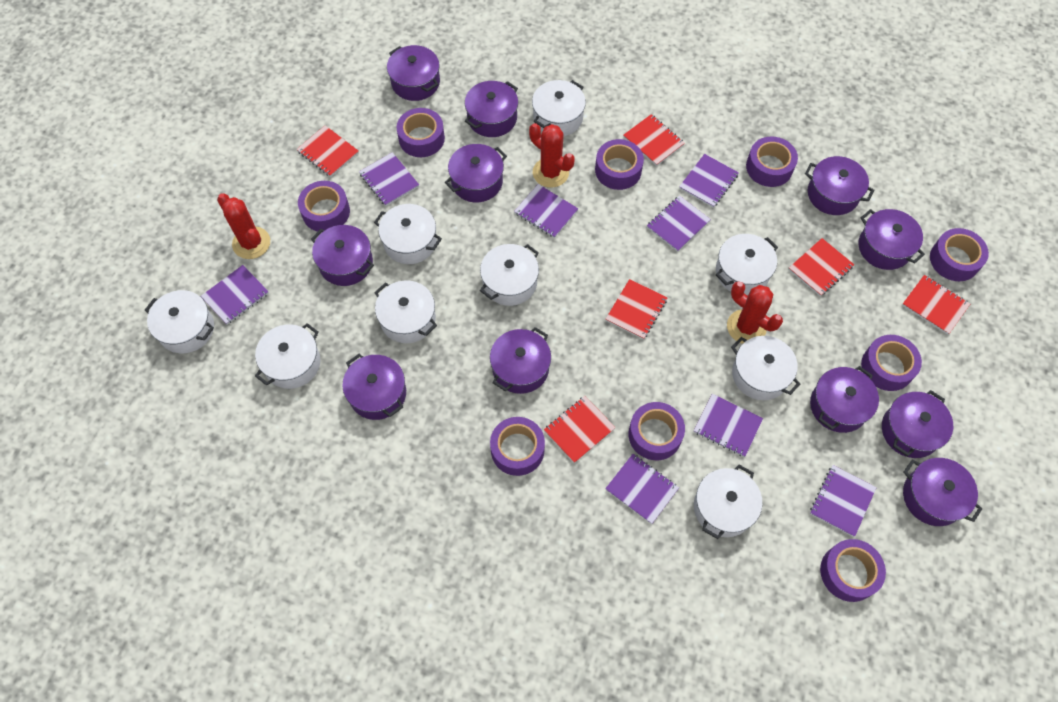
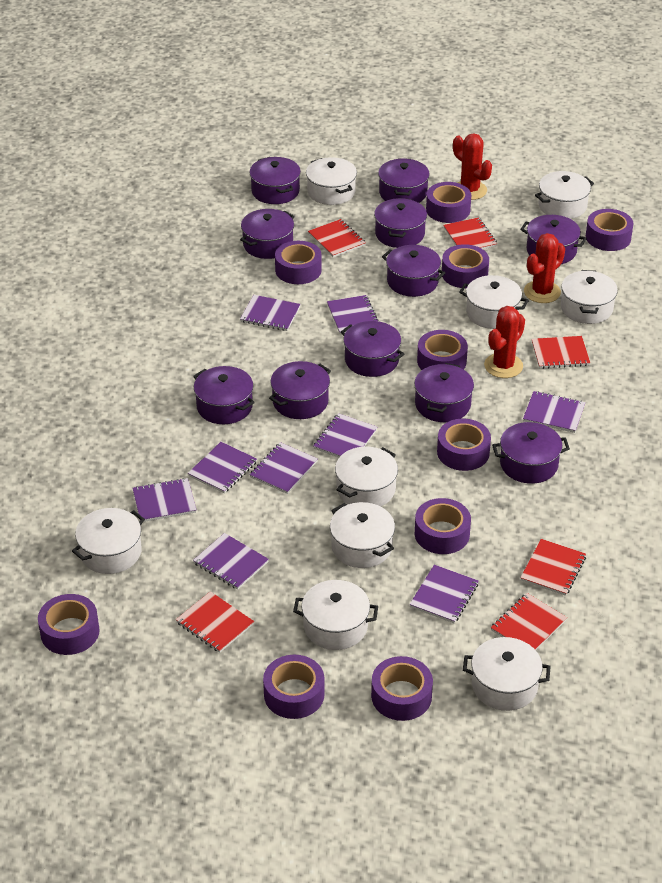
purple notebook: [201,265,269,325] [359,152,419,206] [514,184,578,238] [605,454,679,524] [647,196,711,252] [679,154,739,208] [694,394,763,457] [810,465,877,537] = 8 -> [132,478,196,522] [188,442,257,493] [193,533,269,590] [240,295,301,331] [249,442,318,494] [313,413,377,457] [327,295,378,334] [410,565,479,623] [523,391,585,433] = 9
purple tape: [298,181,350,232] [397,108,445,157] [490,417,545,476] [595,139,644,190] [628,402,685,460] [746,136,798,187] [820,539,886,602] [861,335,922,391] [930,228,989,281] = 9 -> [38,594,100,655] [263,655,325,719] [275,241,322,284] [371,656,433,721] [415,498,471,554] [417,330,468,370] [426,182,471,223] [437,419,491,471] [442,244,489,288] [586,209,633,251] = 10

